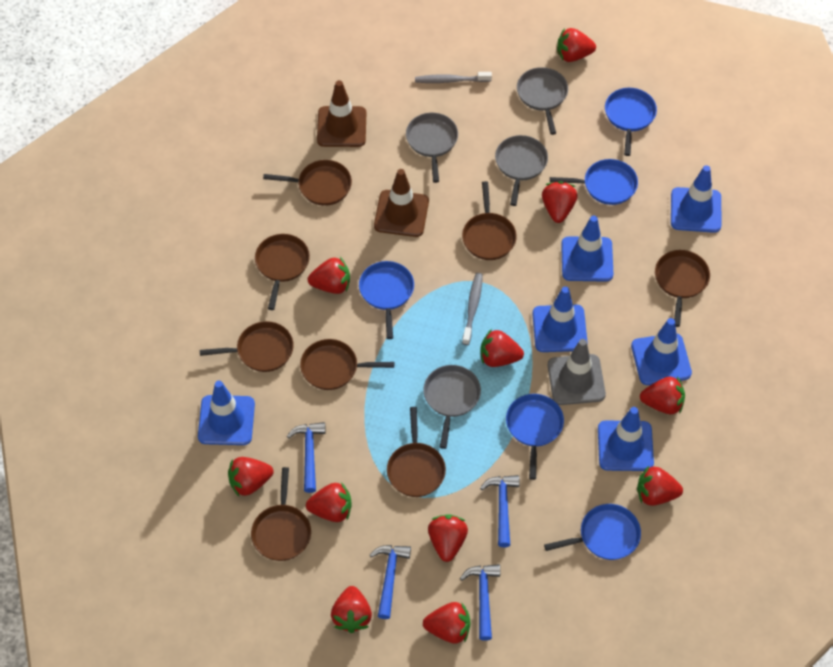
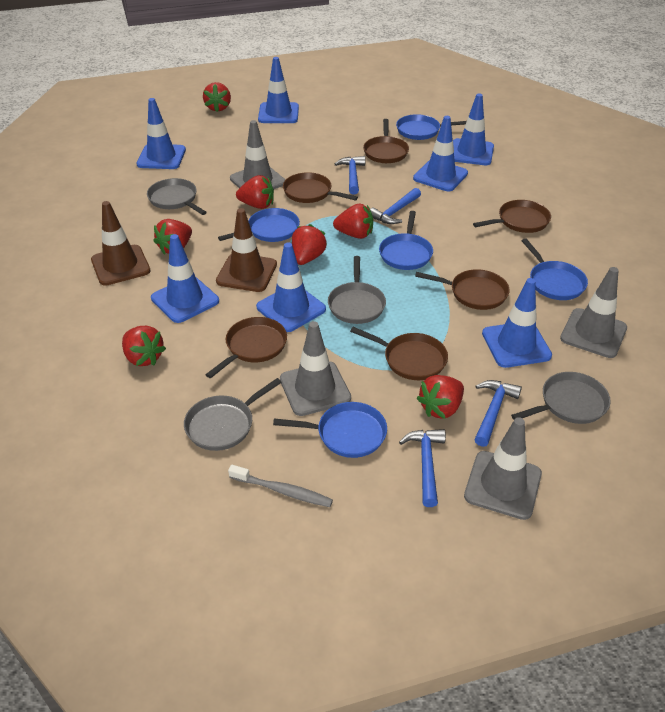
blue traffic cone: [198,381,255,445] [532,286,588,352] [561,215,613,282] [598,407,654,471] [631,318,692,385] [671,165,721,233] = 6 -> [137,98,186,169] [151,234,219,323] [256,242,326,332] [258,57,299,123] [413,116,468,191] [453,93,494,165] [482,278,552,368] = 7
brown pan: [200,321,294,372] [251,467,311,561] [255,234,310,310] [263,160,352,206] [300,339,394,390] [387,407,446,497] [462,181,517,260] [655,250,710,327] = 8 -> [206,317,287,378] [283,172,358,203] [350,327,448,380] [363,119,409,163] [415,269,509,310] [473,200,551,233] = 6
grey toothbrush: [415,72,492,83] [462,273,483,345] = 2 -> [228,465,333,507] = 1
grey traffic cone: [548,339,606,405] = 1 -> [230,120,285,189] [280,321,351,416] [464,417,542,520] [560,267,627,358] = 4
red strawberry: [228,457,274,496] [306,482,352,522] [308,257,350,294] [331,586,372,633] [423,602,470,644] [428,514,468,562] [480,329,524,367] [542,181,578,223] [557,28,596,62] [637,466,683,506] [640,377,685,414] = 11 -> [122,326,166,366] [153,219,192,254] [203,82,231,112] [236,175,274,209] [292,224,327,265] [333,203,373,239] [417,375,464,419] = 7

